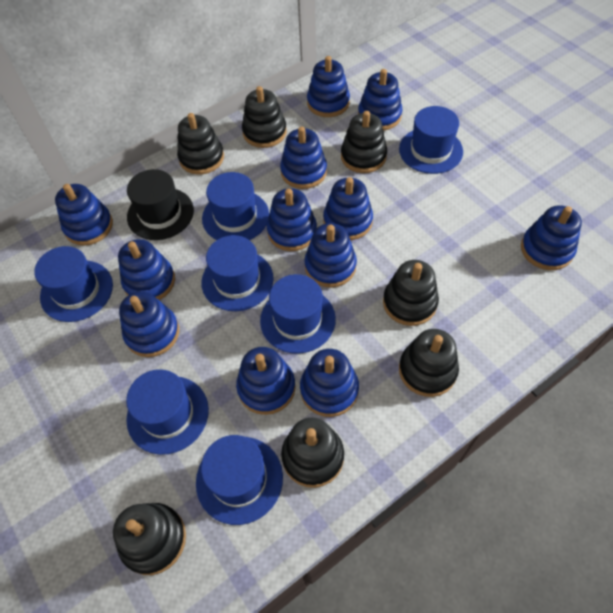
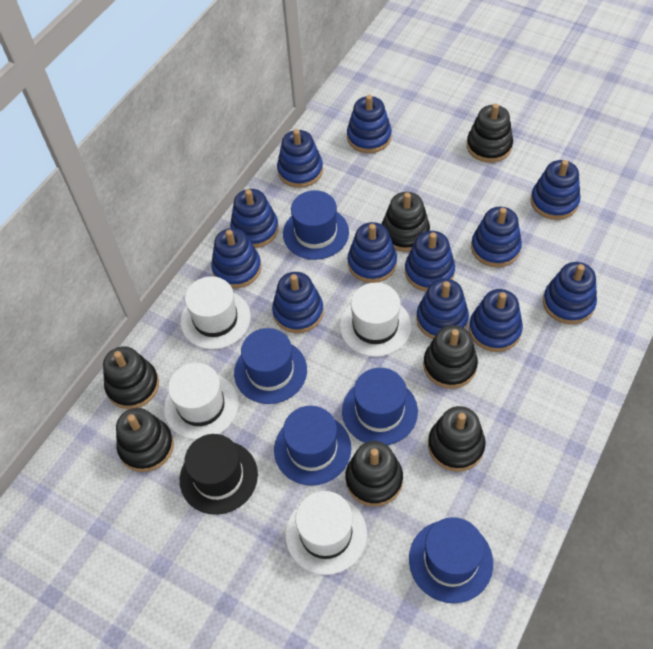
blue hat: [34,246,113,322] [126,369,209,455] [196,435,283,525] [201,235,274,311] [202,172,269,240] [260,274,336,354] [399,106,463,174] = 7 -> [234,328,307,404] [274,406,351,485] [283,190,349,260] [342,368,418,445] [409,517,493,603] = 5
white hat: none = 0 -> [164,363,239,440] [180,276,251,350] [285,491,367,575] [340,283,411,357] = 4

